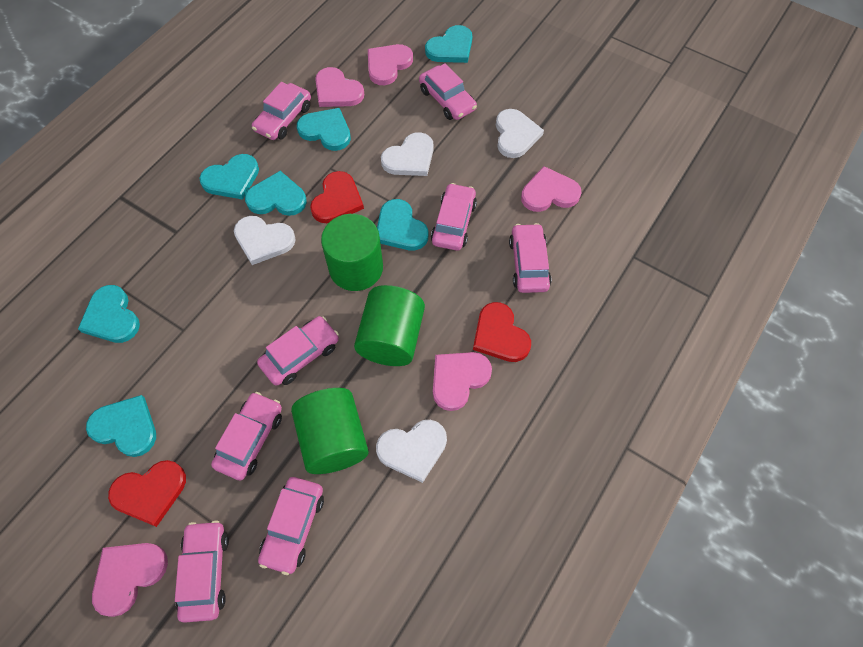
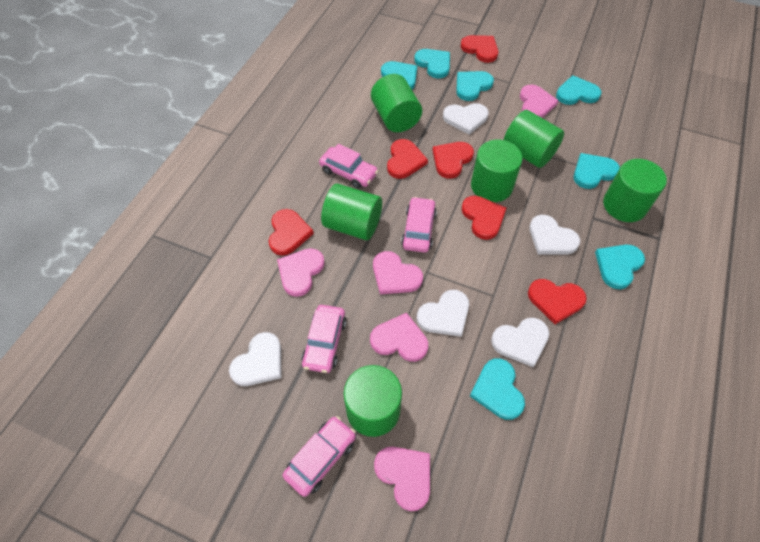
green cylinder: [291,388,369,474] [321,214,383,291] [354,285,425,366] = 3 -> [321,184,382,240] [344,365,402,437] [371,74,422,132] [471,140,523,202] [504,110,564,168] [603,159,667,222] = 6
pink car: [175,520,229,623] [211,392,282,480] [252,82,311,140] [257,316,339,386] [258,477,324,575] [419,63,477,120] [431,183,477,251] [509,223,552,293] = 8 -> [282,416,356,497] [301,305,346,373] [319,144,378,189] [401,197,437,253] = 4
red heart: [108,460,186,527] [310,171,364,223] [473,302,531,362] = 3 -> [269,209,314,256] [387,139,428,179] [432,142,474,179] [460,35,498,63] [461,196,506,240] [528,279,587,324] = 6
white heart: [234,216,296,265] [376,420,447,483] [381,132,434,176] [496,109,544,158] = 4 -> [229,332,281,386] [417,290,469,337] [443,103,489,135] [491,318,549,367] [529,215,580,254] = 5

